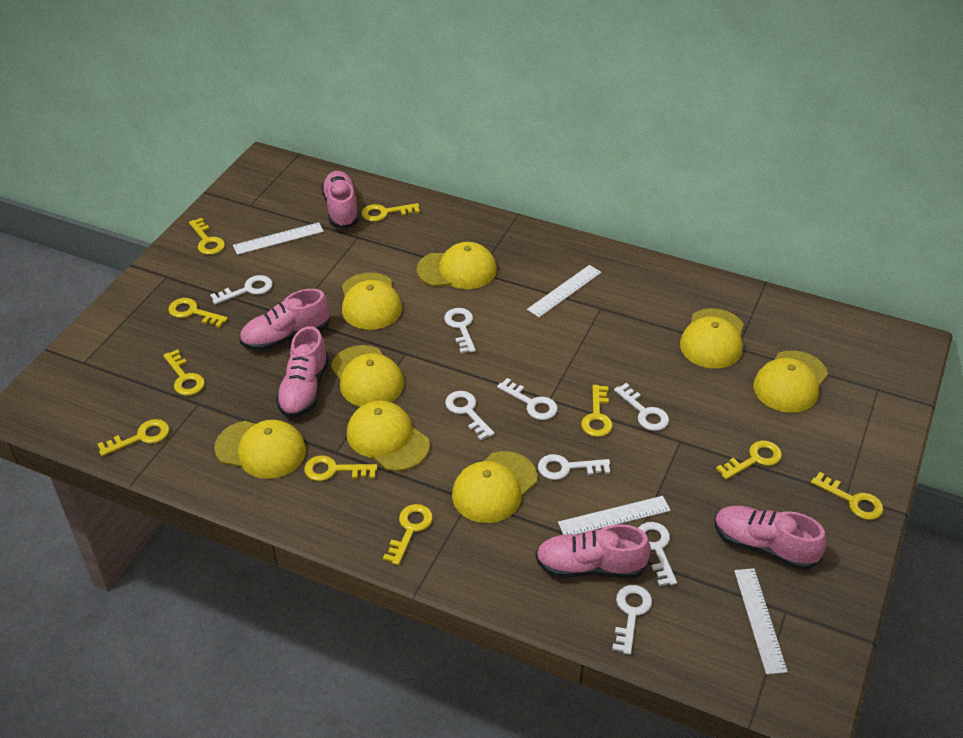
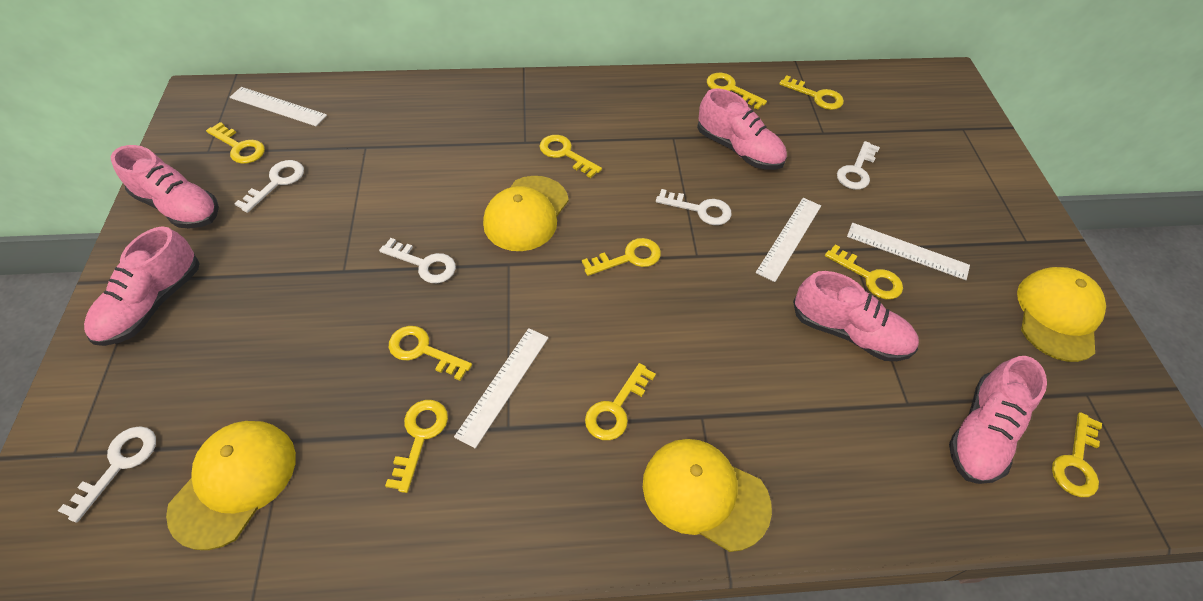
white key: [210,275,273,305] [444,308,476,354] [445,391,494,440] [497,378,558,420] [538,454,610,480] [612,585,652,655] [614,383,669,431] [638,522,677,586] = 8 -> [58,426,156,523] [234,160,304,213] [379,238,456,283] [656,189,731,225] [837,141,880,190] = 5
yellow cap: [214,420,306,479] [331,345,404,407] [342,273,402,330] [347,400,430,471] [417,242,497,289] [452,451,537,523] [680,308,744,369] [753,350,828,413] = 8 -> [166,421,296,550] [483,176,569,251] [643,439,772,552] [1017,267,1106,362] = 4

